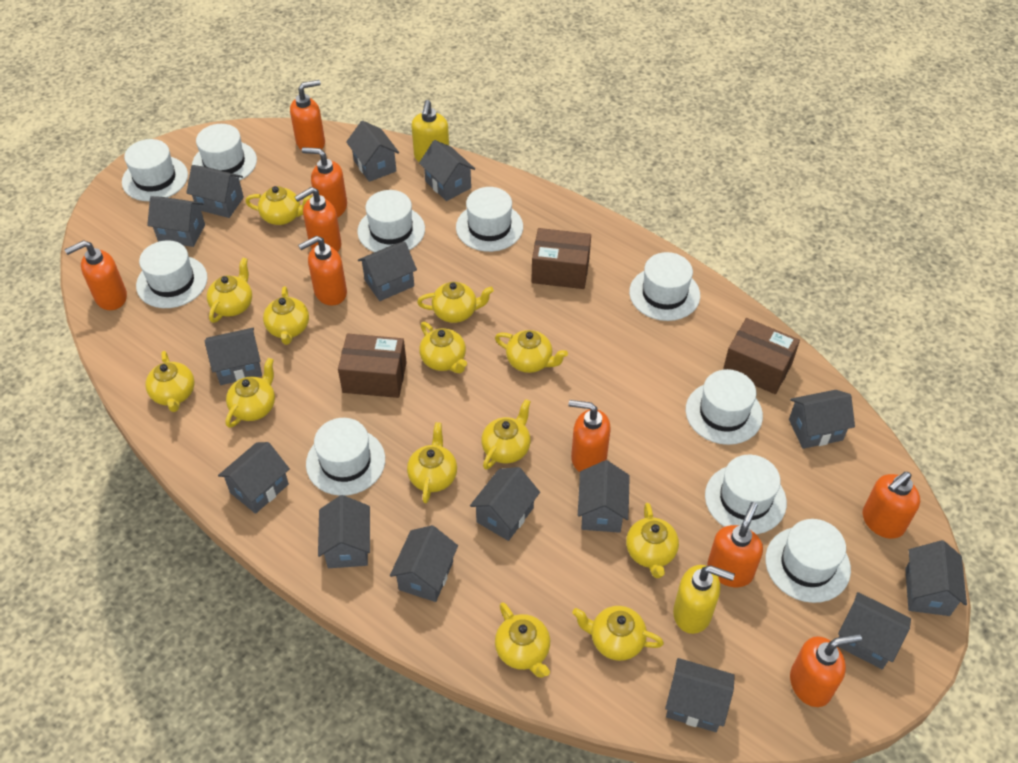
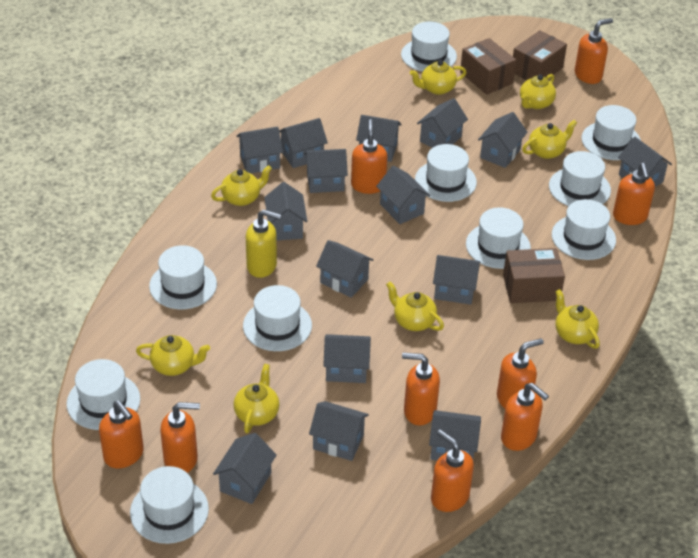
yellow soap dispenser: [412,100,449,162] [673,565,735,634] = 2 -> [246,209,281,278] = 1
yellow teapot: [145,351,194,412] [207,257,252,323] [226,358,275,428] [245,186,313,225] [263,286,309,345] [407,422,457,503] [417,282,494,323] [419,322,467,373] [481,399,531,470] [495,330,568,373] [495,602,550,678] [572,606,664,661] [626,503,679,578] = 13 -> [136,335,210,376] [211,165,272,206] [234,364,279,433] [386,282,444,331] [410,60,467,95] [520,74,556,109] [522,120,577,159] [555,289,600,349] = 8

